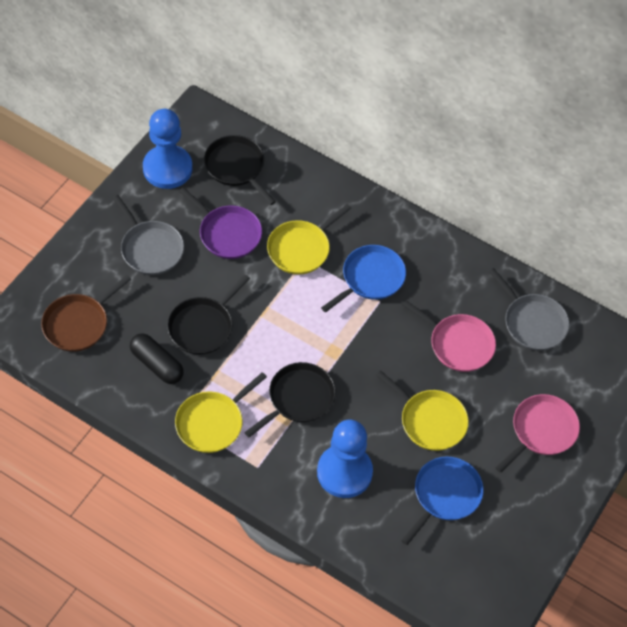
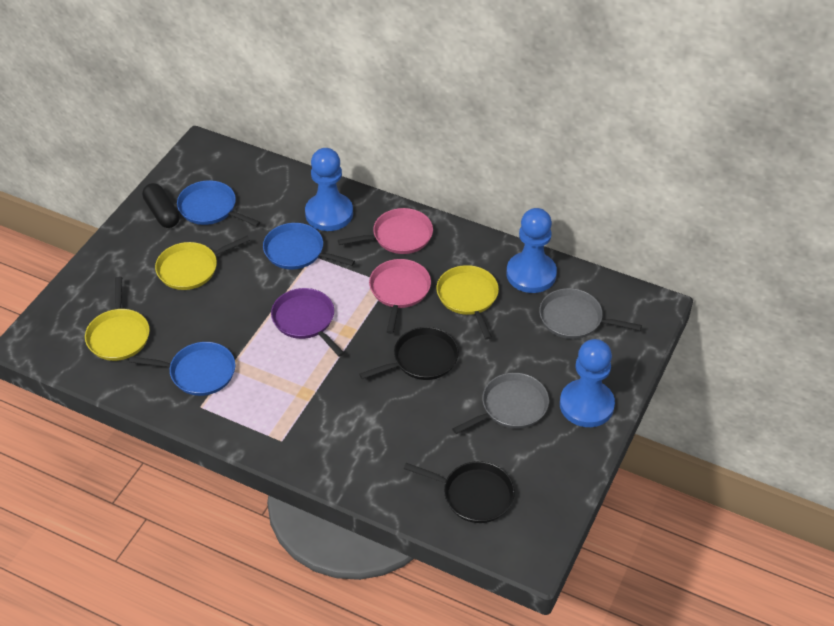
black pan: [167,274,250,355] [204,135,276,205] [244,362,336,437] = 3 -> [359,327,459,380] [404,461,515,523] = 2
blue pan: [321,245,406,312] [401,456,484,545] = 2 -> [129,342,235,396] [177,180,260,226] [263,223,355,269] = 3
blue pawn: [143,109,192,189] [317,420,373,498] = 2 -> [305,148,353,231] [507,208,557,293] [560,339,615,427] = 3
brown pan: [41,275,131,352] = 1 -> none = 0

